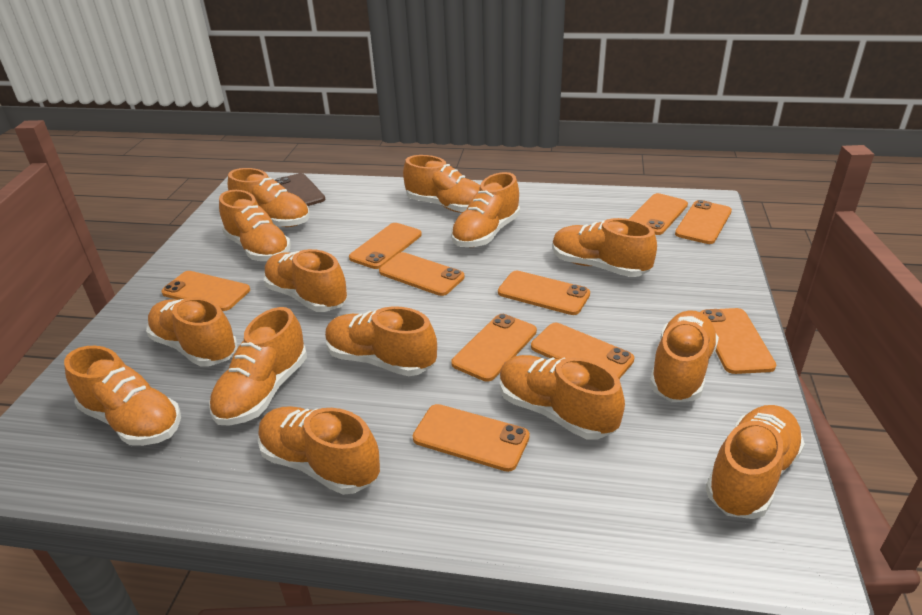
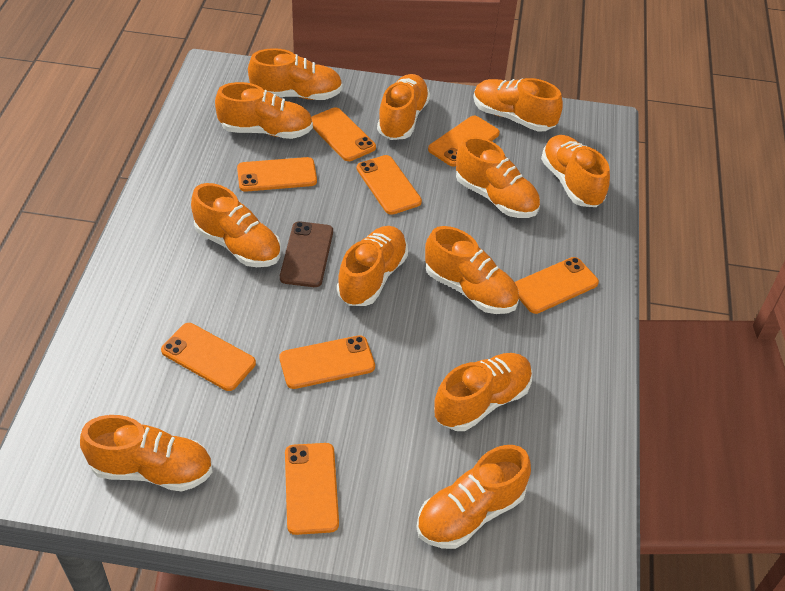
orange phone: [161,271,250,311] [349,223,422,269] [379,252,464,296] [413,404,530,472] [451,314,537,382] [498,271,590,315] [531,323,634,379] [629,193,688,235] [675,200,732,244] [700,308,776,374] = 10 -> [161,323,256,391] [237,157,317,192] [279,335,375,389] [285,443,339,535] [311,107,376,161] [357,155,422,215] [428,116,500,167] [515,257,599,314] = 8
orange shoe: [64,346,181,446] [146,297,237,367] [209,307,307,426] [219,190,291,261] [228,168,310,227] [258,406,380,495] [263,249,348,312] [325,306,437,376] [403,155,480,213] [451,172,520,247] [500,355,625,440] [552,218,657,277] [650,310,719,402] [705,405,805,519] = 14 -> [80,415,212,492] [191,183,281,267] [215,82,313,139] [248,48,343,100] [337,226,408,306] [377,74,430,140] [416,445,531,549] [425,226,519,314] [434,353,532,431] [456,136,540,218] [473,78,563,132] [541,135,610,207] = 12

